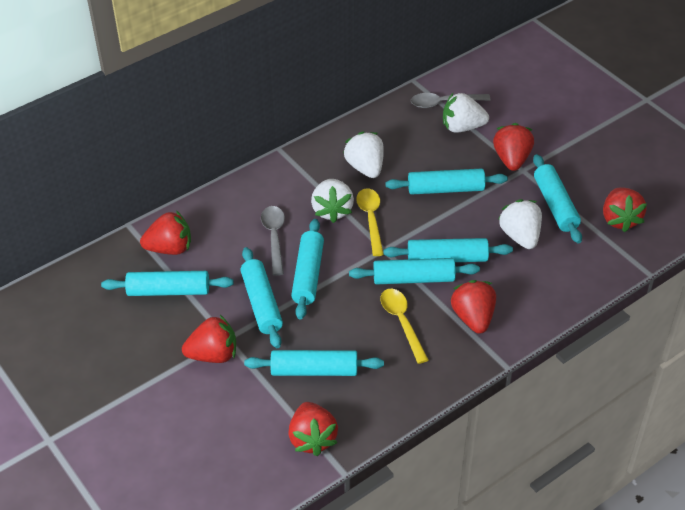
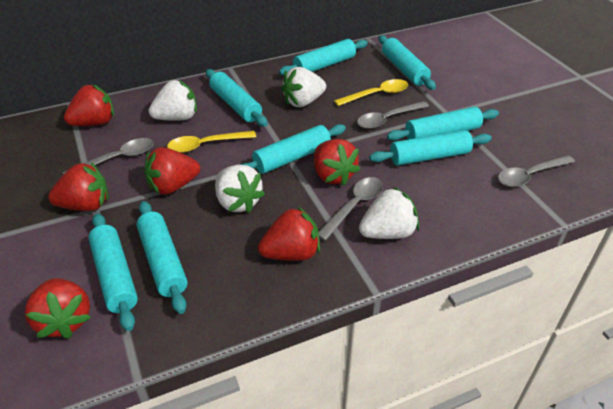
grey spoon: [261,206,285,276] [411,93,491,108] = 2 -> [63,138,154,174] [318,177,383,241] [357,101,429,129] [498,155,575,187] = 4

